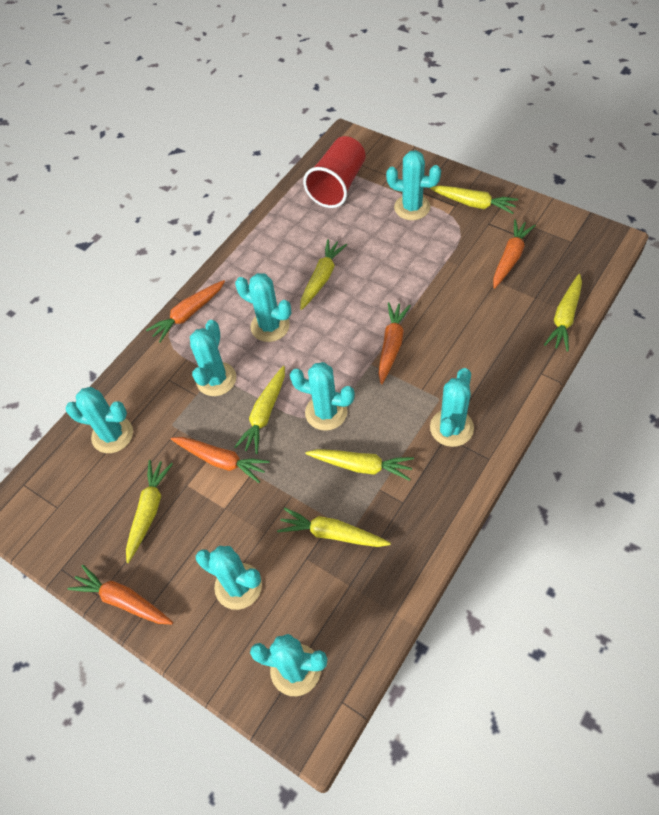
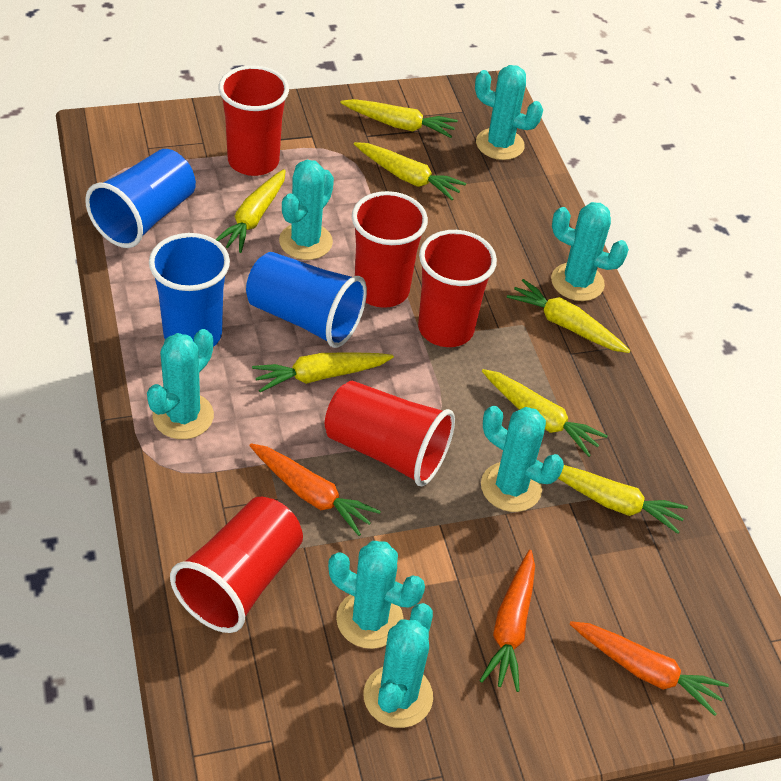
blue cup: none = 0 -> [85,149,196,248] [149,233,230,347] [246,252,367,348] = 3
orange carrot: [68,565,173,624] [146,280,225,343] [171,437,270,483] [378,302,411,384] [493,219,536,288] = 5 -> [249,443,381,536] [480,550,535,692] [570,621,729,716] = 3
red cup: [303,136,366,208] = 1 -> [170,497,303,633] [218,65,289,176] [325,380,455,486] [352,191,428,308] [418,230,497,347] = 5
turquoise cactus: [65,387,133,453] [190,320,236,396] [196,546,262,610] [235,273,291,342] [250,634,328,696] [290,362,355,431] [386,150,441,220] [430,368,474,447] = 8 -> [147,329,214,439] [279,160,334,260] [328,541,425,649] [364,603,433,728] [475,65,543,160] [481,406,564,512] [551,202,629,301] = 7

